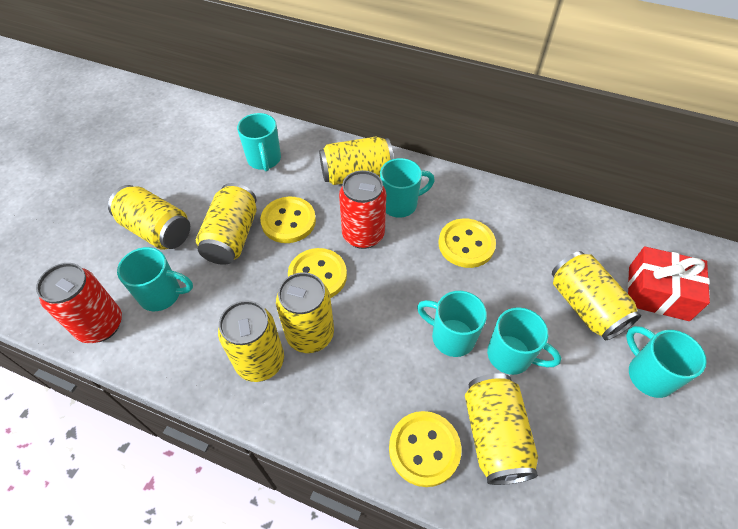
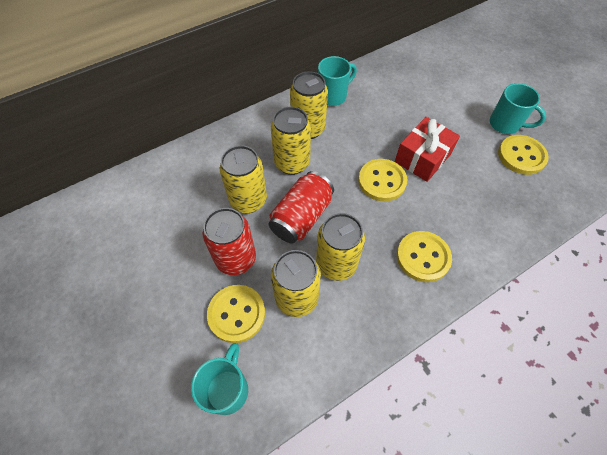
turquoise mug: [117,247,193,311] [237,113,281,171] [380,158,435,218] [417,291,487,357] [487,307,561,375] [626,326,707,398] = 6 -> [191,343,248,415] [318,56,357,106] [490,83,546,134] = 3
yellow can: [108,185,190,250] [196,183,257,265] [218,300,284,382] [276,272,334,353] [319,137,394,185] [465,373,538,485] [552,251,641,341] = 7 -> [220,145,267,213] [271,107,311,175] [271,250,321,317] [290,71,328,139] [316,213,365,281] = 5

